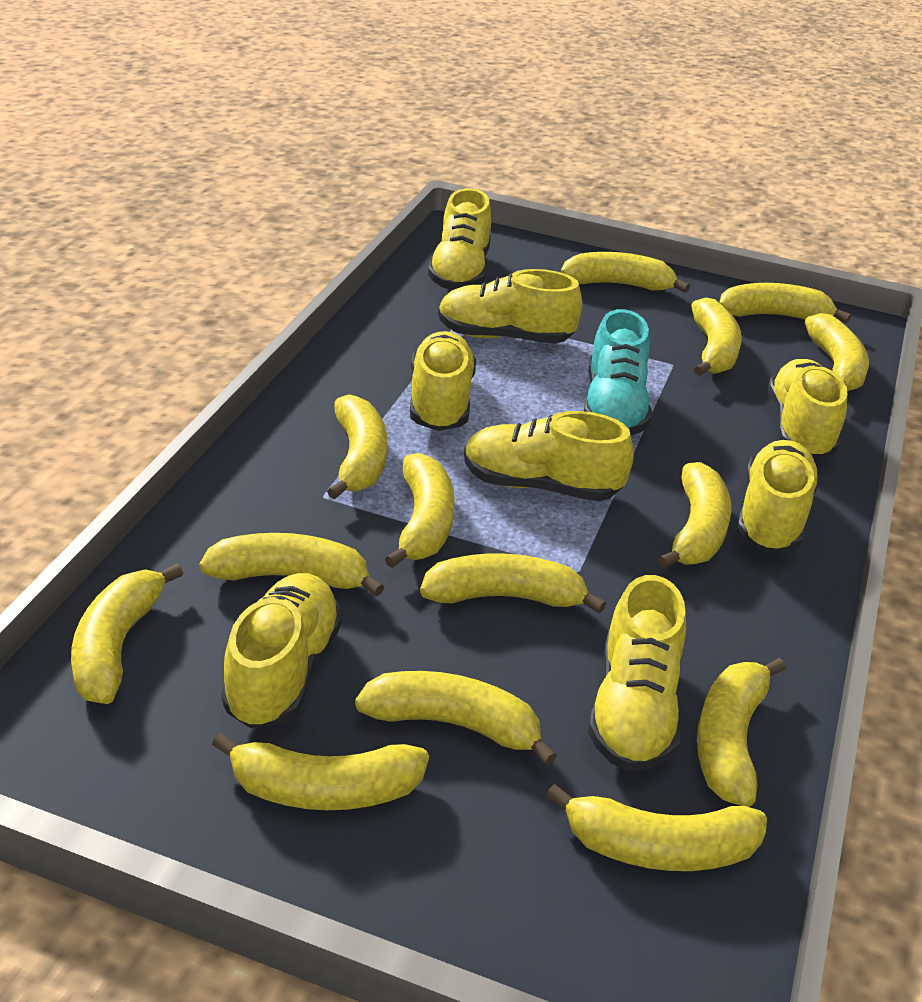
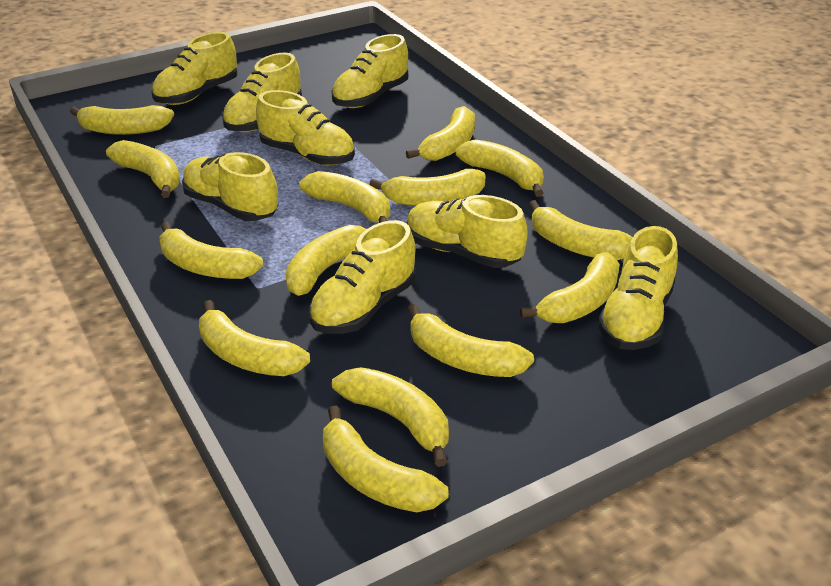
turquoise shoe: [584,309,652,435] = 1 -> none = 0

